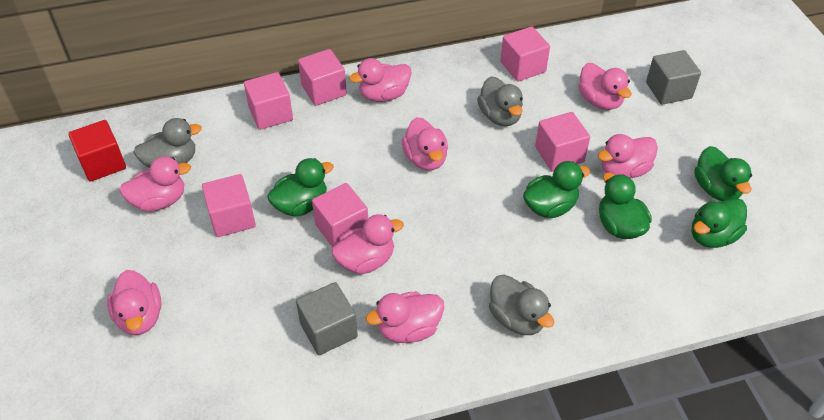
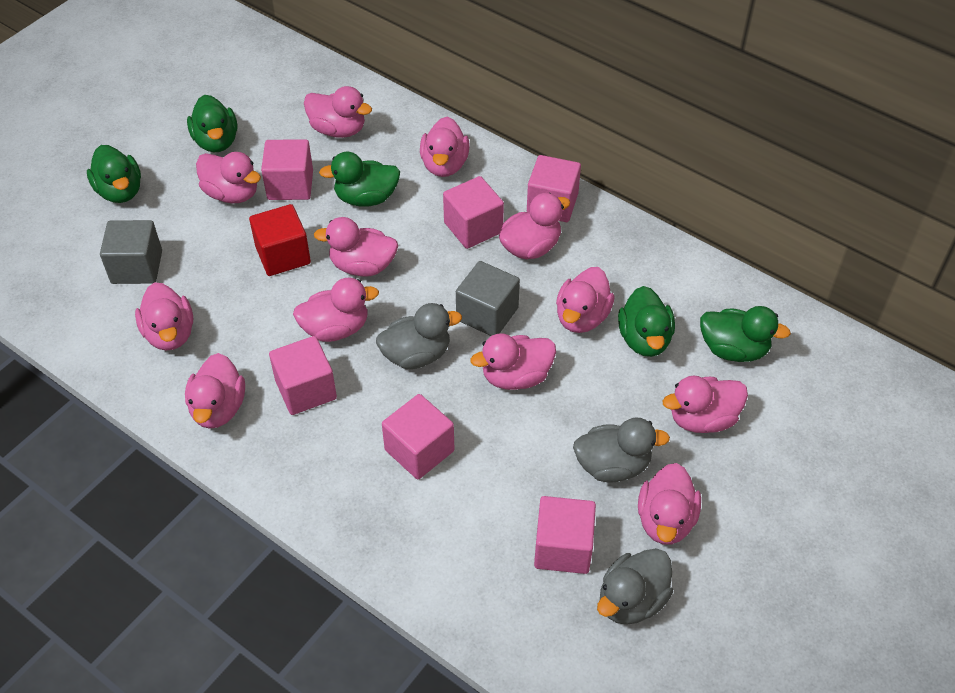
pink duck: [107,270,161,335] [119,156,191,212] [331,214,404,274] [349,58,412,102] [366,292,444,343] [402,117,448,171] [578,63,631,110] [598,134,658,178] = 8 -> [135,282,193,351] [185,353,245,429] [196,152,261,203] [293,277,379,342] [304,86,372,138] [314,217,398,277] [420,117,469,177] [470,333,556,390] [499,193,570,259] [556,267,615,333] [638,463,701,545] [663,375,748,433] = 12

